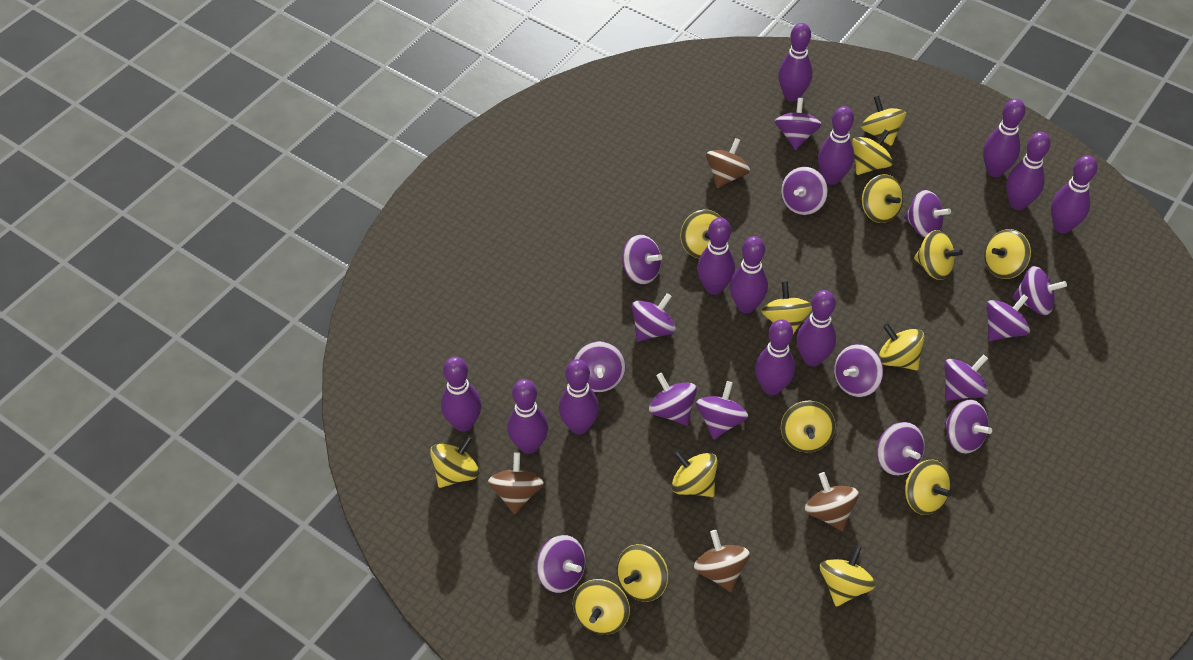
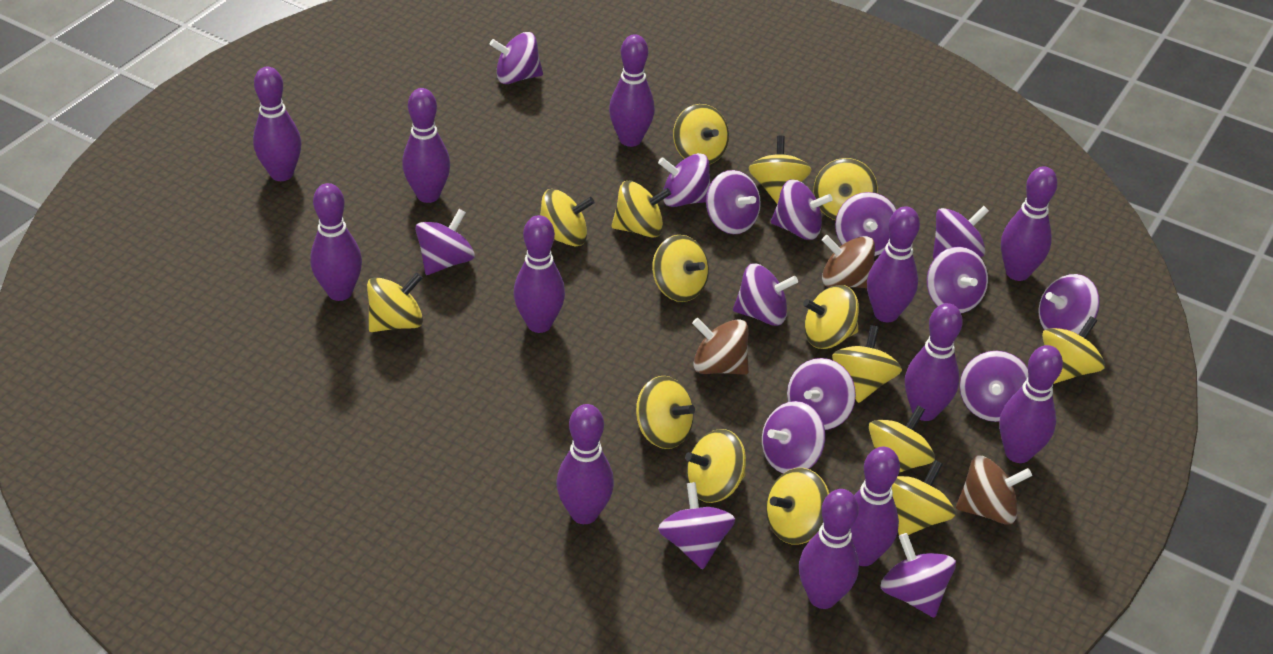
brown spinning top: [488,452,544,514] [694,530,750,592] [706,138,750,188] [805,472,859,531] = 4 -> [692,318,749,375] [822,235,875,288] [956,456,1032,525] = 3

